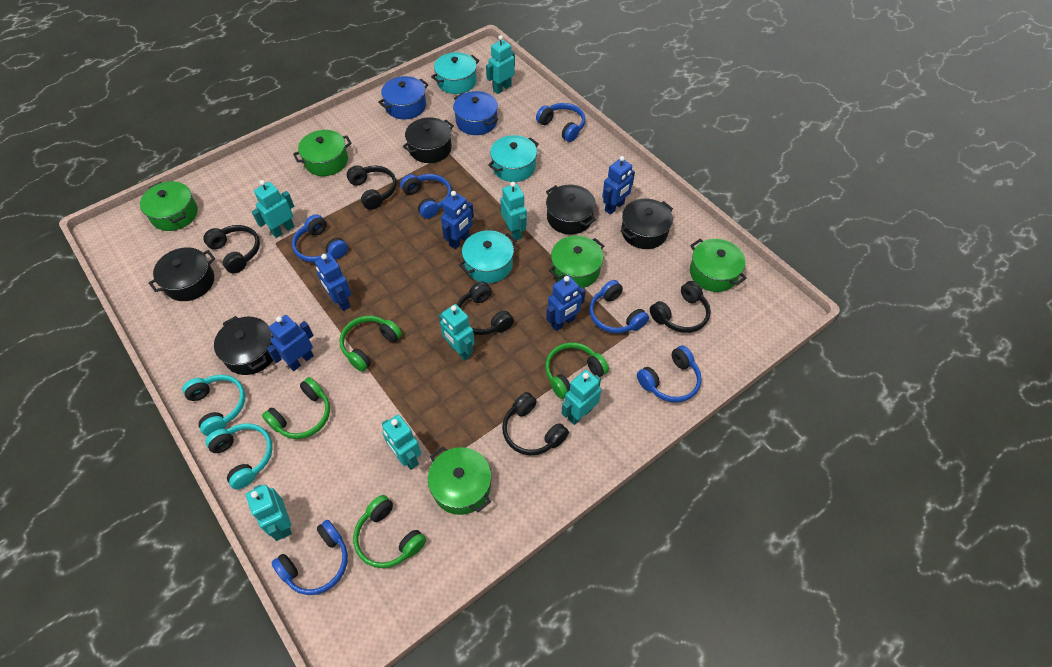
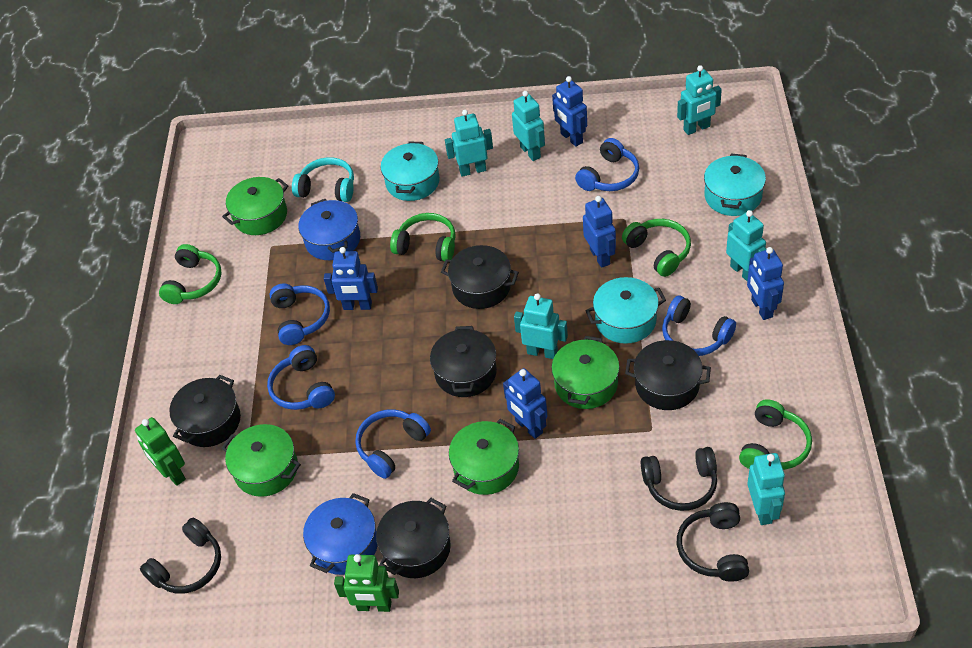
black headphones: [203,225,260,273] [347,165,397,210] [457,281,514,335] [502,392,569,455] [650,281,711,333] = 5 -> [140,518,221,594] [641,447,717,511] [677,502,749,582] = 3
blue headphones: [272,520,348,595] [292,215,348,263] [400,174,452,219] [536,103,585,142] [589,280,649,333] [637,345,701,403] = 6 -> [267,345,335,410] [269,284,330,345] [355,409,431,479] [575,138,639,191] [662,295,736,356] = 5
green pot: [140,181,198,231] [293,130,352,176] [428,447,491,515] [549,236,604,288] [690,239,747,292] = 5 -> [222,177,288,235] [222,424,301,497] [449,419,519,495] [551,336,620,409] = 4
green robot: none = 0 -> [135,417,186,486] [334,554,399,612] = 2
turquoise headphones: [182,375,245,436] [206,423,273,490] = 2 -> [292,157,354,202] = 1
turquoise robot: [246,485,292,541] [252,180,295,238] [382,415,421,470] [439,304,475,361] [486,35,515,94] [500,182,527,240] [561,370,601,425] = 7 -> [445,110,493,177] [512,91,545,161] [514,293,568,359] [677,65,722,135] [726,210,766,281] [747,453,785,525] = 6

